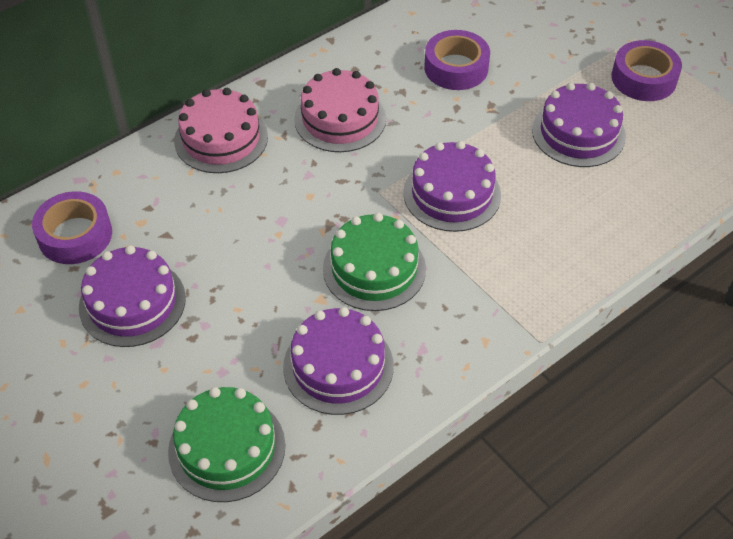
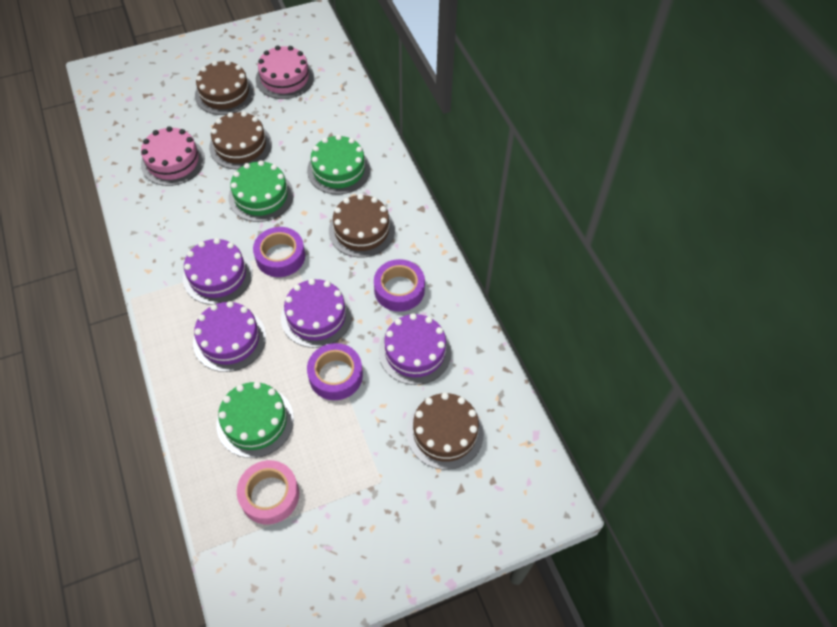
brown cake: none = 0 -> [195,60,255,115] [209,111,272,169] [329,194,395,258] [407,393,484,470] = 4
green cake: [168,387,285,502] [323,213,426,311] = 2 -> [216,382,294,458] [229,160,294,222] [307,135,370,195] = 3
pink tape: none = 0 -> [237,460,299,524] = 1

